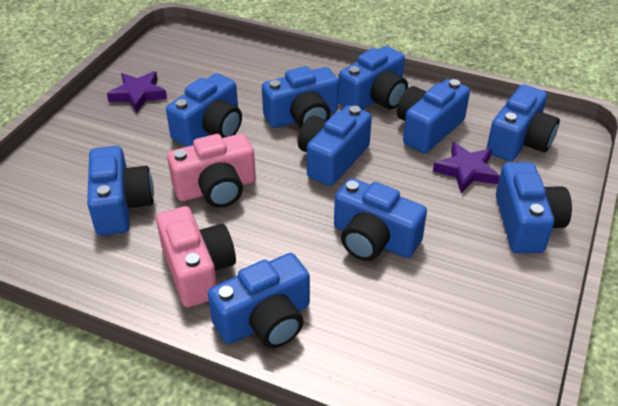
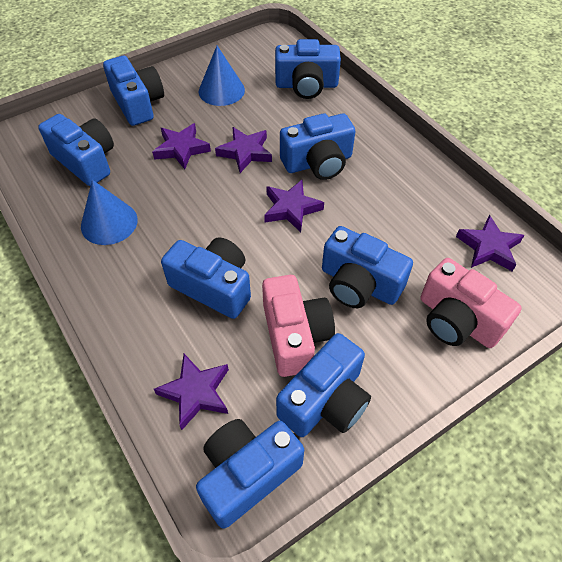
blue camera: [87,146,154,235] [166,73,242,147] [208,253,310,348] [262,66,339,129] [298,105,372,186] [334,178,427,261] [338,46,408,110] [397,79,470,153] [486,84,560,162] [496,162,572,253] = 10 -> [38,114,114,186] [103,56,164,126] [161,237,251,319] [196,419,304,529] [275,39,341,99] [276,333,371,437] [280,113,355,180] [322,226,413,308] = 8
blue cone: none = 0 -> [81,180,138,245] [199,46,245,106] = 2
purple star: [107,71,167,113] [433,142,500,193] = 2 -> [152,123,211,169] [154,354,229,430] [215,127,272,173] [264,180,324,233] [456,215,524,272] = 5

